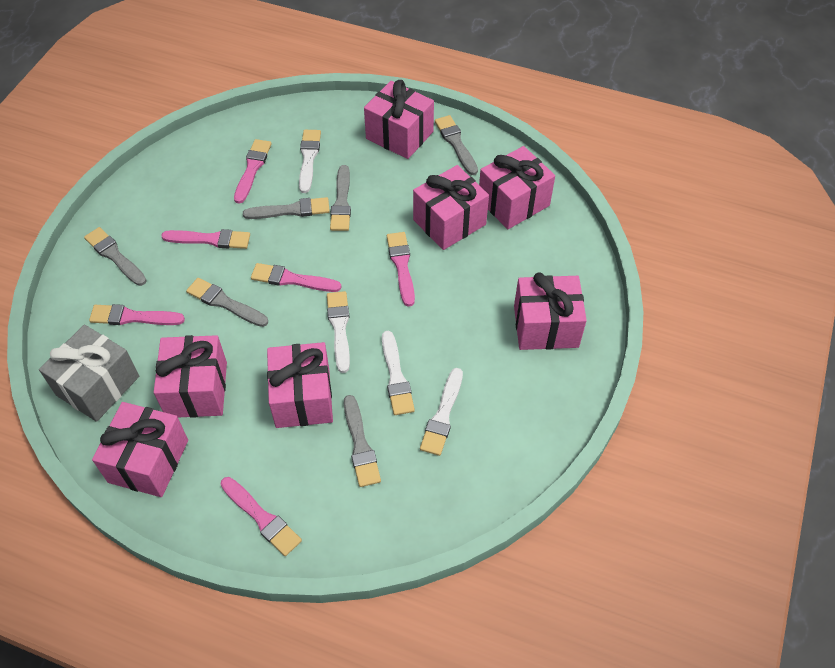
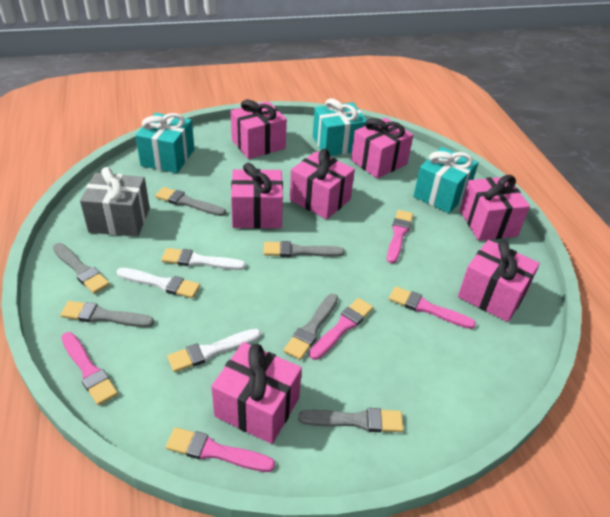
pink brush: [89,304,185,325] [161,229,250,249] [220,477,302,556] [234,139,272,204] [251,263,341,292] [387,232,415,307] = 6 -> [61,332,118,405] [166,427,275,472] [309,298,373,360] [387,210,413,263] [389,286,476,329] = 5
turquoise gift: none = 0 -> [135,113,194,173] [313,98,367,156] [413,147,479,213] = 3
white brush: [299,130,321,193] [327,291,350,373] [382,331,415,415] [420,368,463,456] = 4 -> [116,268,200,298] [161,248,246,270] [167,329,261,372] = 3

